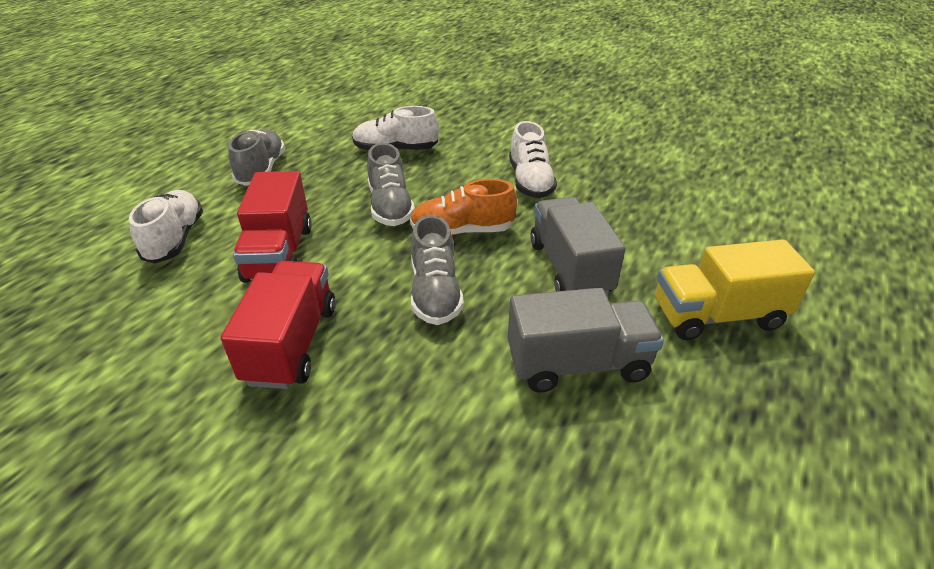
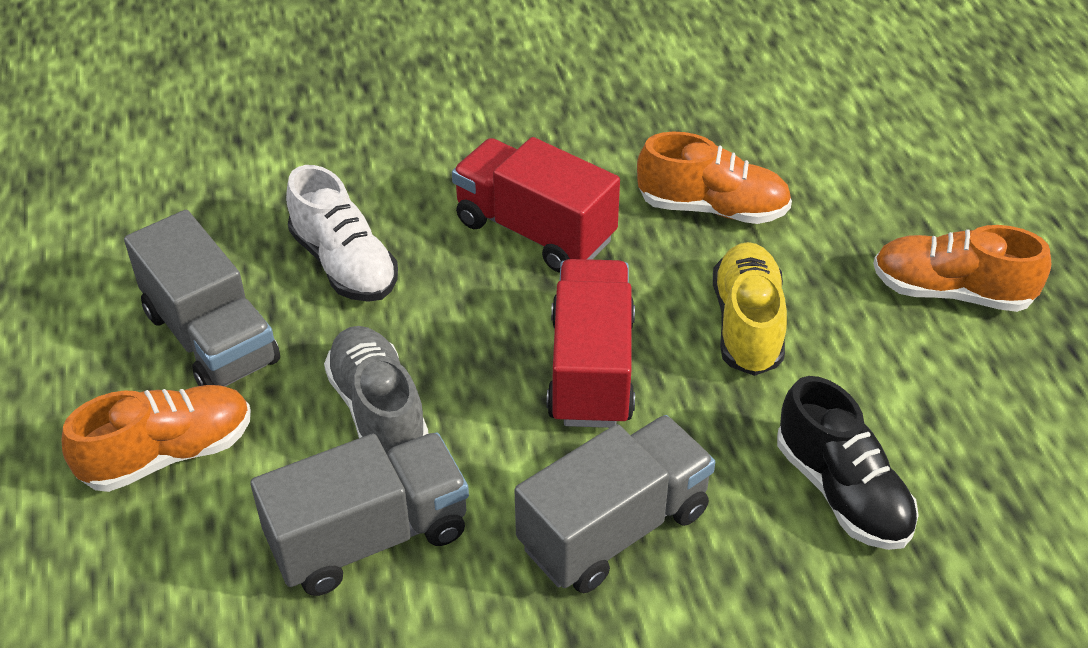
black shoe: none = 0 -> [777,376,919,550] = 1
grey shoe: [228,129,285,186] [367,143,415,226] [411,215,464,325] = 3 -> [324,326,428,454] = 1
grey truck: [508,288,664,393] [530,197,625,296] = 2 -> [124,210,280,386] [250,432,469,596] [514,415,715,593] = 3
orange shoe: [410,179,517,235] = 1 -> [62,385,251,492] [637,132,792,224] [873,225,1051,312] = 3
white shoe: [129,190,203,264] [352,106,439,150] [509,121,557,198] = 3 -> [286,165,398,302] = 1
yellow shoe: none = 0 -> [713,242,787,376] = 1
yellow truck: [655,239,815,340] = 1 -> none = 0

